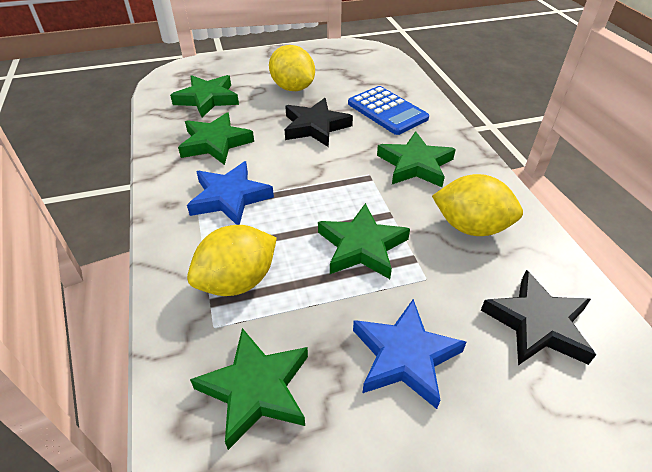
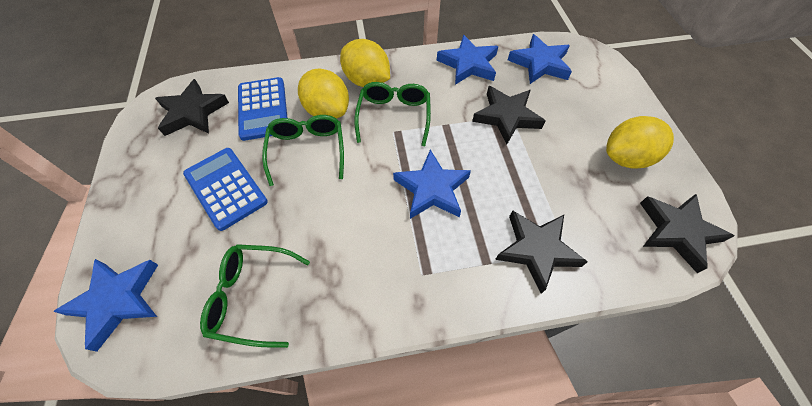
black star: [285,98,353,147] [481,270,596,365] = 2 -> [155,79,229,136] [472,86,546,145] [495,210,588,294] [640,194,734,273] = 4
blue calculator: [348,86,429,135] = 1 -> [183,148,268,231] [238,77,287,141] = 2
blue star: [187,161,274,225] [353,299,467,409] = 2 -> [53,259,158,352] [393,149,471,219] [437,35,499,85] [508,34,572,84] = 4
green glasses: none = 0 -> [200,244,310,348] [262,115,344,186] [354,82,431,146] = 3
green star: [170,75,239,117] [178,112,254,165] [190,328,308,450] [318,203,410,279] [377,131,456,187] = 5 -> none = 0

